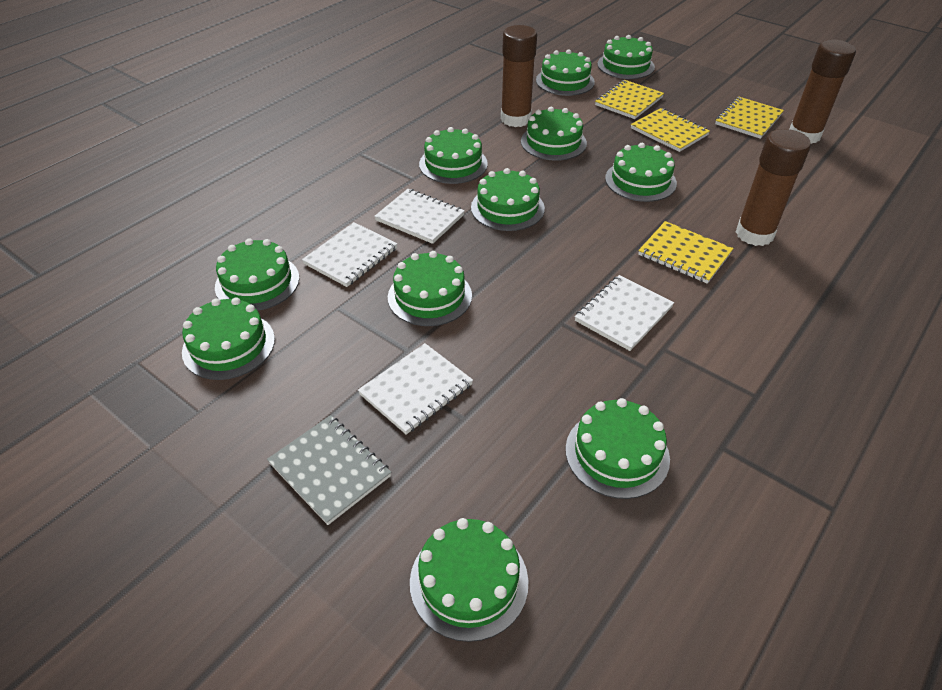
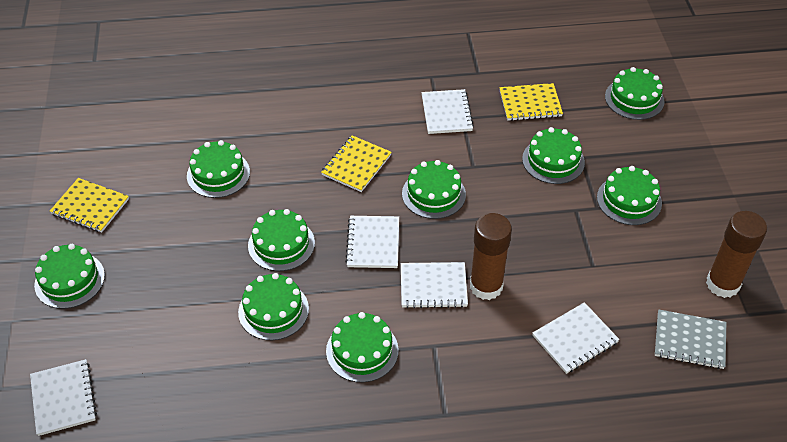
brown glue stick: [501,25,537,127] [736,129,811,246] [790,40,856,144] = 3 -> [470,213,512,300] [706,211,767,298] = 2
green cake: [182,297,275,380] [215,238,299,311] [388,251,472,326] [410,518,528,642] [419,127,488,184] [471,168,545,231] [521,107,587,161] [536,50,595,96] [566,398,670,499] [597,35,655,79] [605,143,677,202] = 11 -> [34,244,105,309] [187,140,250,198] [238,273,309,340] [248,209,315,271] [326,312,399,382] [402,160,466,219] [522,127,585,184] [597,166,662,225] [605,67,665,120] = 9
white notebook: [302,222,397,287] [358,343,473,435] [374,189,465,244] [575,275,674,351] = 4 -> [30,359,97,436] [345,216,399,268] [401,262,468,308] [421,89,474,134] [533,302,620,374] = 5
yellow notebook: [595,80,664,119] [631,108,710,152] [638,221,733,284] [715,97,784,139] = 4 -> [50,178,129,232] [321,135,392,192] [499,83,563,121] = 3

